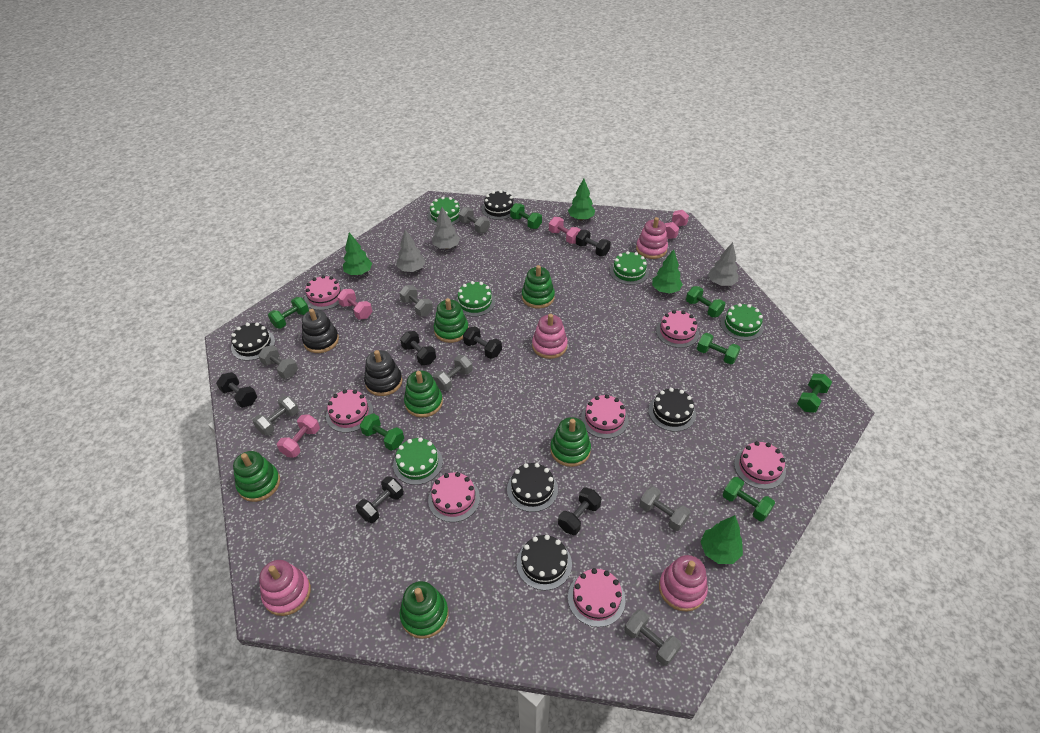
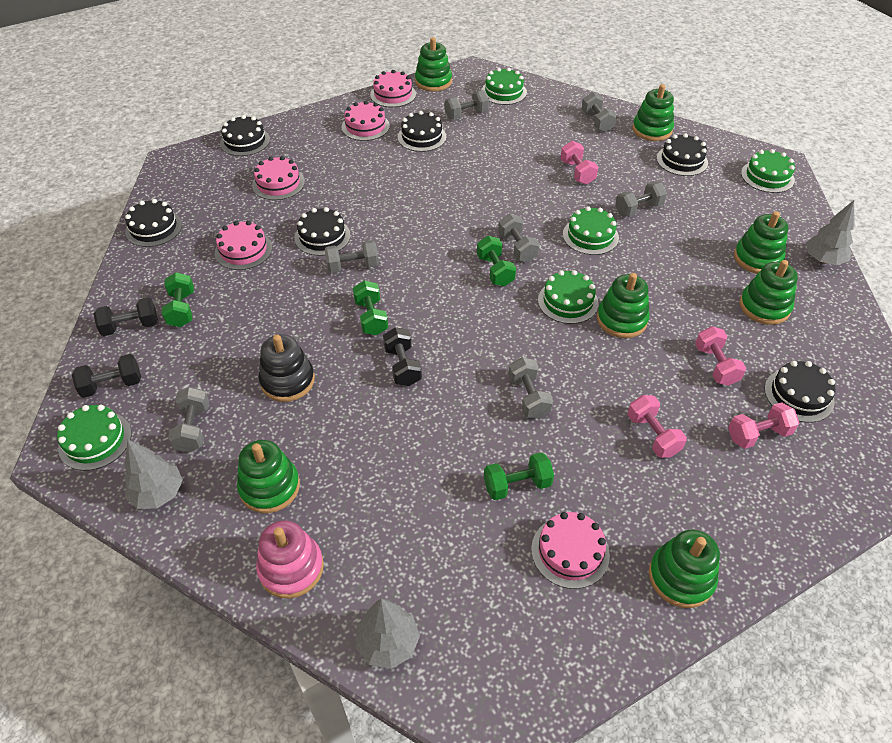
black cake: [231,322,275,361] [482,190,515,220] [507,463,558,512] [517,535,572,590] [648,388,696,432] = 5 -> [125,199,182,247] [220,115,270,156] [294,207,351,256] [398,111,446,152] [657,133,708,176] [765,361,836,423] = 6
black dumbbell: [216,372,257,408] [356,476,404,523] [400,331,436,365] [463,326,502,359] [558,488,601,535] [576,230,611,256] = 6 -> [72,354,141,398] [94,297,158,336] [383,327,422,386] = 3
black stacking toy: [302,309,339,353] [364,350,402,396] = 2 -> [258,334,315,402] = 1
green dumbbell: [268,297,309,329] [360,413,404,451] [510,203,542,229] [686,286,725,318] [697,333,741,365] [722,477,775,522] [797,374,832,413] = 7 -> [162,272,194,327] [353,280,388,335] [477,236,516,286] [484,452,554,500] = 4
green stacking toy: [233,451,280,502] [399,581,449,639] [404,371,443,418] [434,298,469,343] [522,265,555,309] [550,417,591,467] = 6 -> [237,440,300,513] [415,37,452,91] [597,273,650,338] [632,84,674,141] [649,530,720,608] [734,211,789,274] [739,260,798,325] = 7
green tree: [343,232,372,275] [568,179,595,220] [652,249,683,294] [700,515,743,564] = 4 -> none = 0
pink cake: [304,275,343,310] [326,389,373,433] [428,472,480,522] [568,568,626,627] [581,394,628,439] [656,310,699,348] [734,441,786,489] = 7 -> [215,221,272,270] [252,156,305,200] [341,101,390,141] [370,70,416,107] [531,512,610,589] = 5
pink stacking toy: [259,560,311,616] [532,314,568,359] [636,217,668,259] [659,555,708,612] = 4 -> [256,520,324,598] = 1

